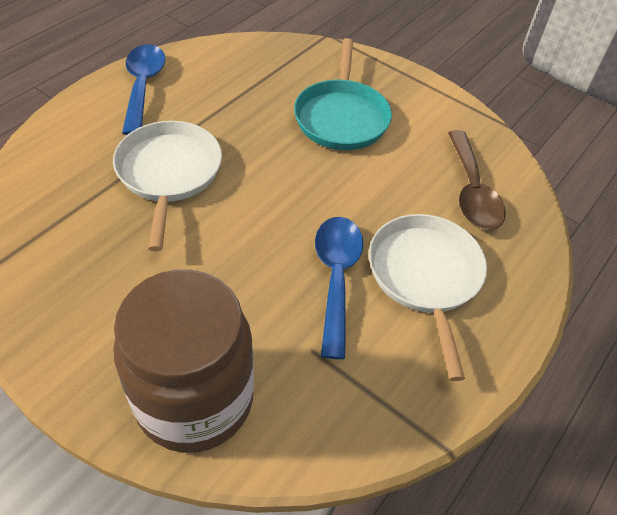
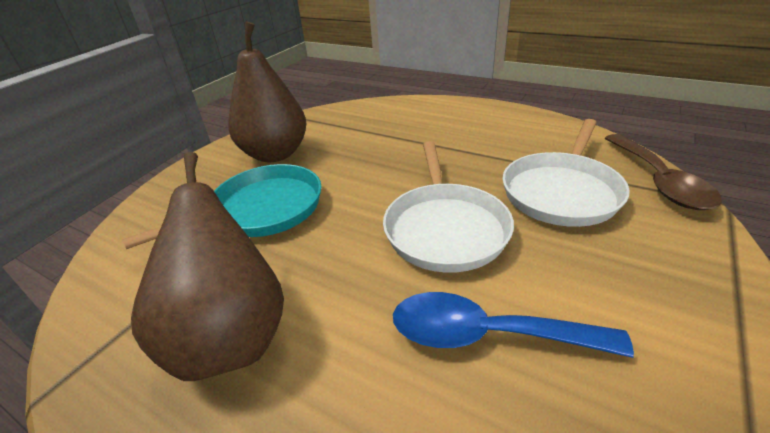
blue spoon: [122,44,165,135] [315,217,364,359] = 2 -> [393,292,634,358] = 1
brown jar: [113,269,254,453] = 1 -> none = 0
brown pear: none = 0 -> [131,152,284,381] [228,22,307,162] = 2

